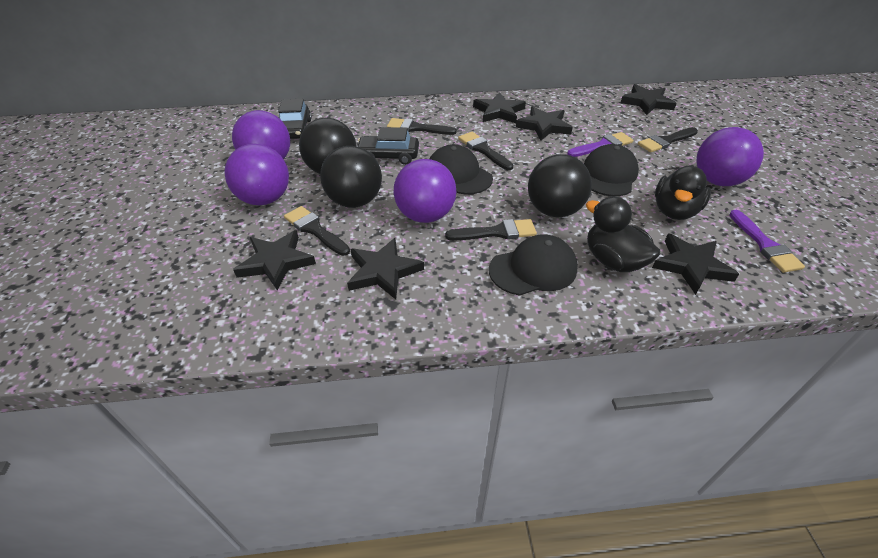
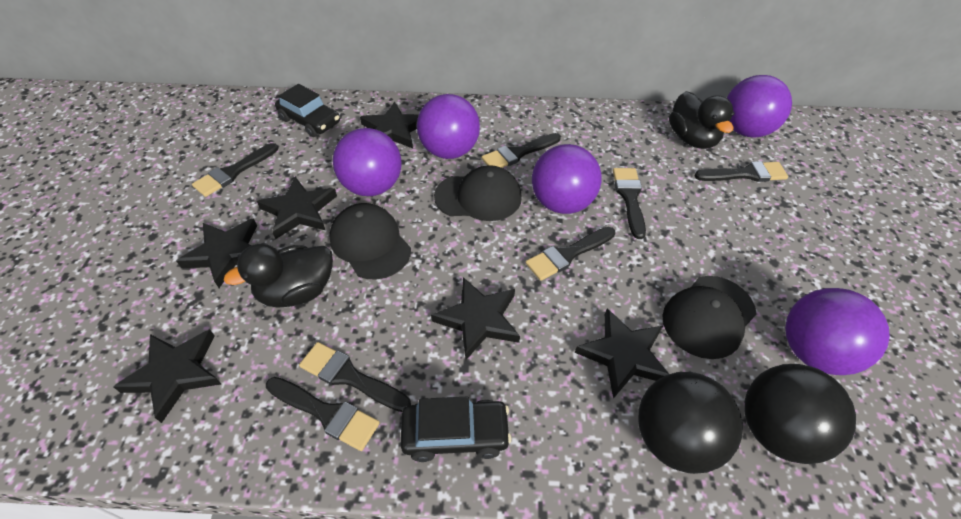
black ball: [299,118,356,174] [320,146,382,208] [528,154,592,217] = 3 -> [638,372,743,474] [744,364,856,464] = 2
black brush: [284,206,350,256] [387,118,457,135] [445,219,537,241] [458,132,513,170] [638,127,698,152] = 5 -> [192,143,278,197] [266,377,380,451] [299,342,411,412] [482,133,561,168] [526,227,615,281] [613,168,646,239] [694,161,788,182] = 7
purple ball: [224,144,289,205] [232,110,290,159] [394,159,456,223] [696,127,764,186] = 4 -> [333,128,402,196] [417,94,480,159] [532,144,602,214] [727,75,792,138] [785,288,890,375] = 5
purple brush: [567,132,633,157] [729,210,805,273] = 2 -> none = 0

